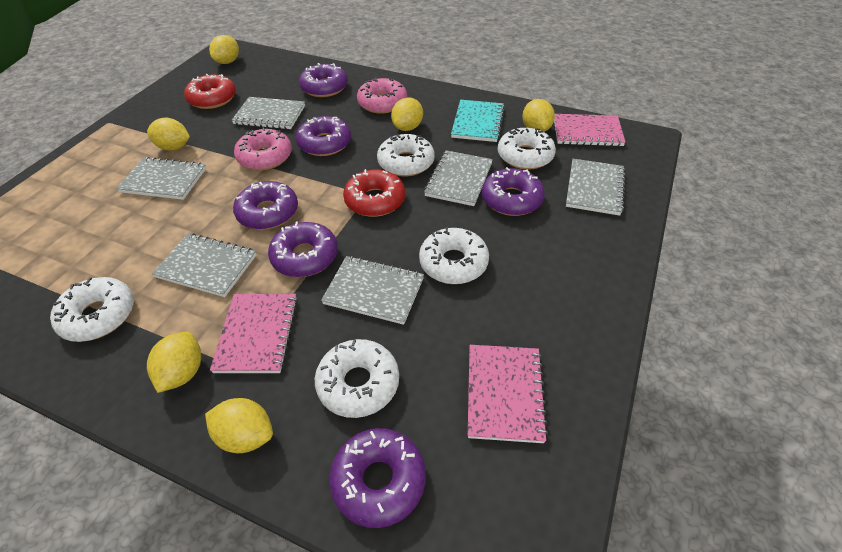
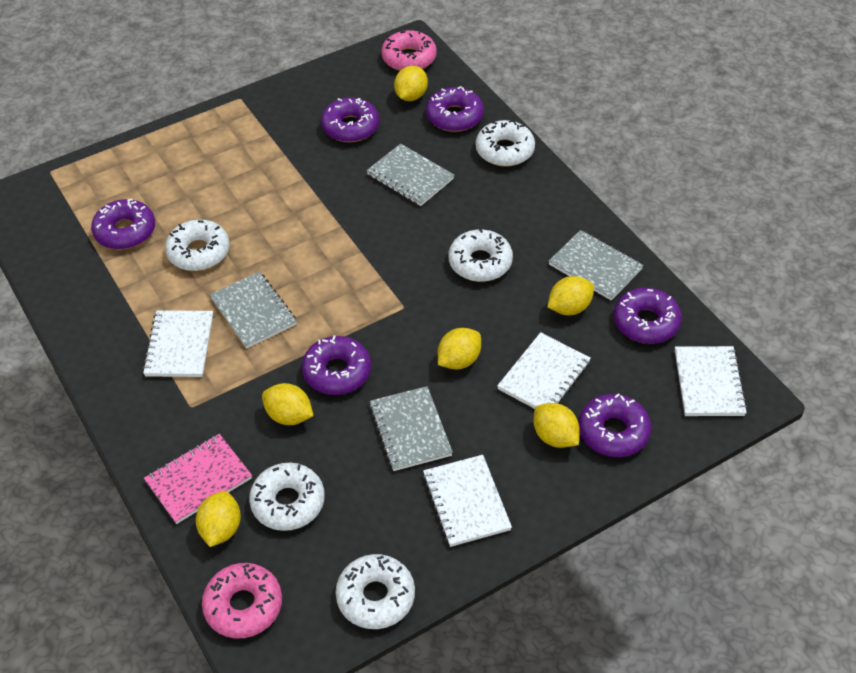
grey notebook: [116,157,206,200] [152,233,256,297] [231,97,305,129] [321,256,424,325] [424,150,493,206] [566,159,626,216] = 6 -> [210,272,297,348] [367,144,454,206] [369,386,453,471] [549,230,644,301] = 4
pink notebook: [210,294,298,373] [468,345,548,443] [554,114,626,146] = 3 -> [144,434,252,524] = 1
red donut: [184,74,236,109] [343,169,405,217] = 2 -> none = 0
turquoise notebook: [451,100,505,142] = 1 -> none = 0
white notebook: none = 0 -> [143,310,213,377] [423,455,512,547] [497,332,591,409] [675,346,748,416] = 4

